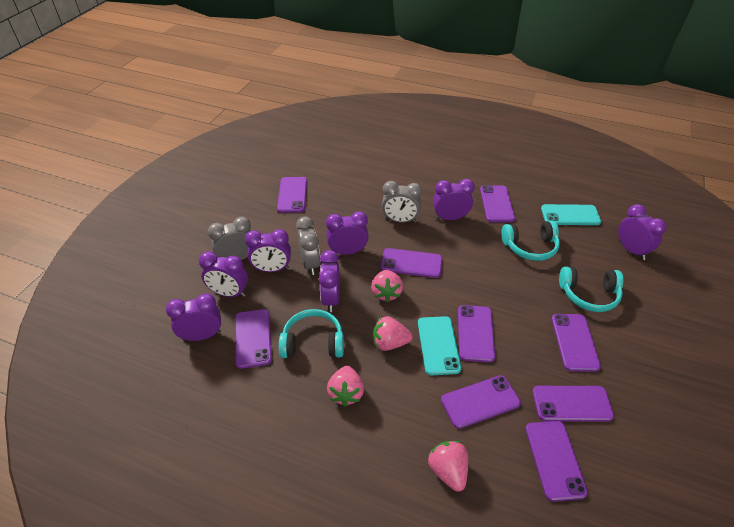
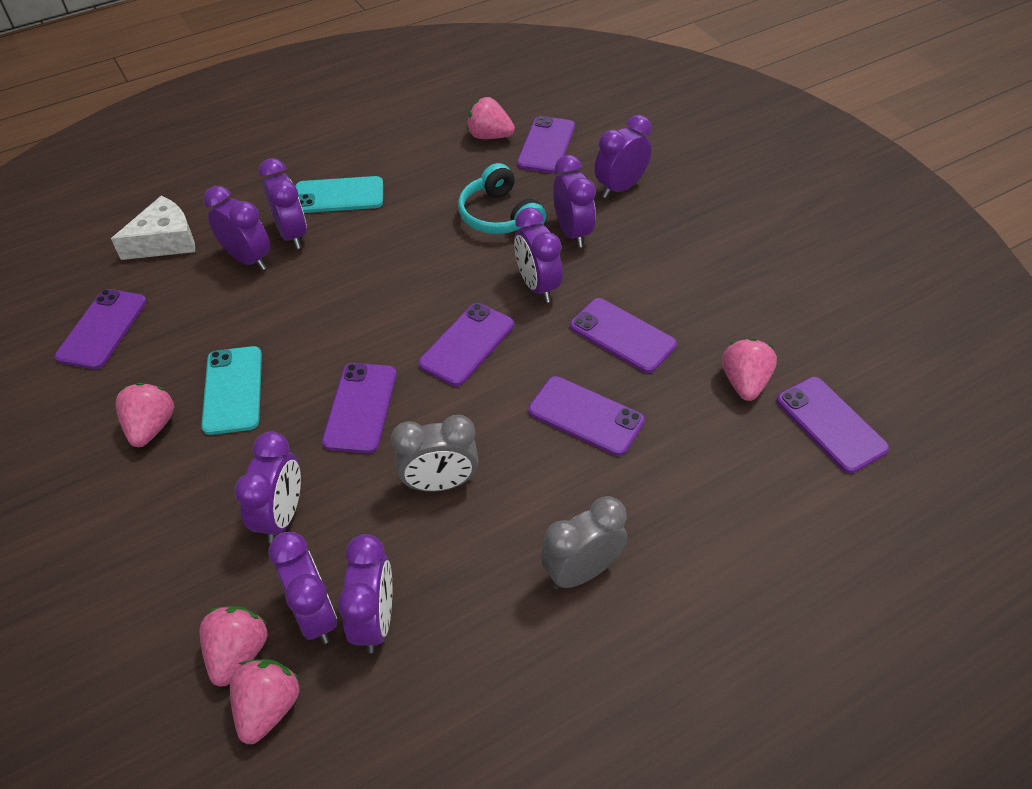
grey clock: [208,217,251,260] [296,216,321,275] [382,181,422,223] = 3 -> [391,415,478,492] [541,496,627,589] = 2
pink strawberry: [327,366,364,407] [371,270,403,302] [373,316,413,351] [428,441,468,492] = 4 -> [115,383,174,447] [199,606,268,687] [230,660,300,744] [467,97,515,139] [722,338,777,401] = 5
purple clock: [166,293,221,341] [199,251,248,297] [245,229,291,272] [319,250,340,312] [326,211,369,255] [433,179,475,220] [618,204,667,260] = 7 -> [204,186,270,270] [235,431,301,543] [259,158,307,249] [268,532,337,644] [338,534,392,653] [514,207,562,303] [553,155,596,248] [594,115,652,198] = 8
purple phone: [235,309,272,369] [277,177,307,213] [381,248,442,278] [441,375,521,429] [458,305,495,363] [480,185,515,222] [525,421,588,502] [532,386,614,422] [552,314,601,372] = 9 -> [55,289,147,369] [322,363,397,453] [419,303,514,386] [517,116,575,173] [528,376,645,456] [570,298,677,373] [776,377,889,473] = 7
turquoise headphones: [279,309,344,358] [501,221,560,261] [559,266,623,312] = 3 -> [458,163,546,234] = 1
white cheese: none = 0 -> [111,195,195,260] = 1

